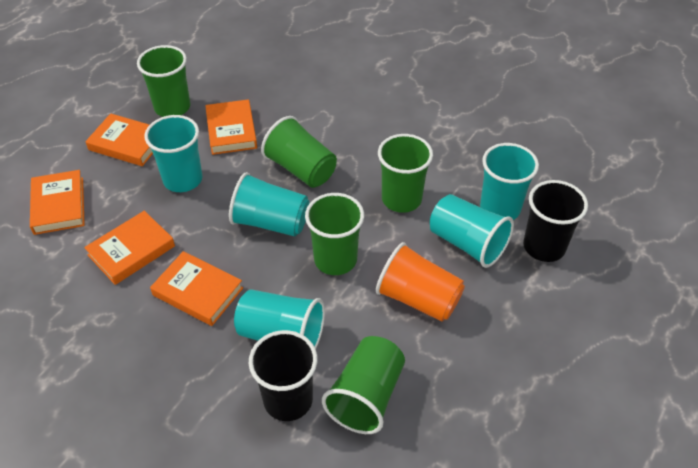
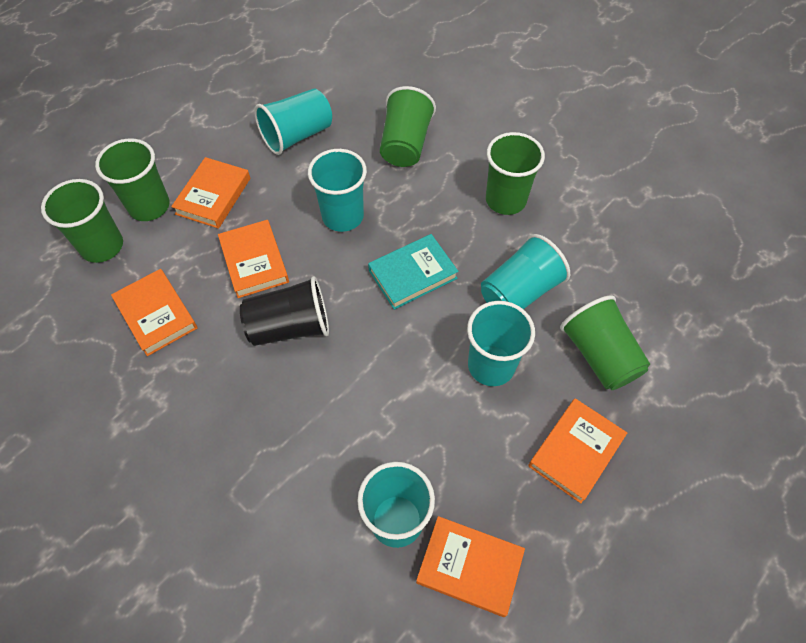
black cup: [249,330,317,421] [523,180,588,262] = 2 -> [240,276,329,346] = 1
orange cup: [376,242,465,322] = 1 -> none = 0
turquoise book: none = 0 -> [368,234,458,310] = 1

